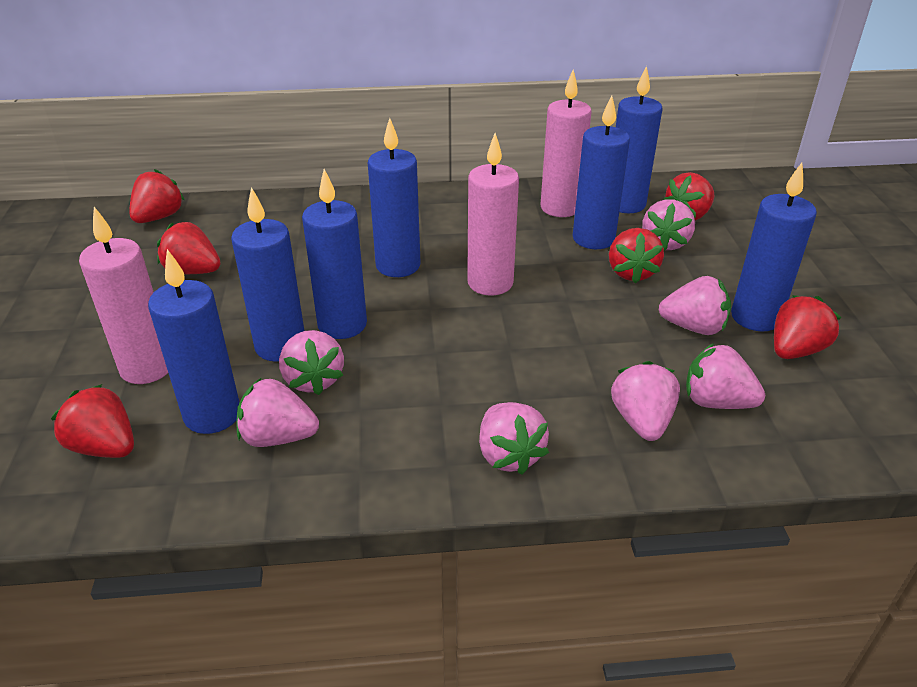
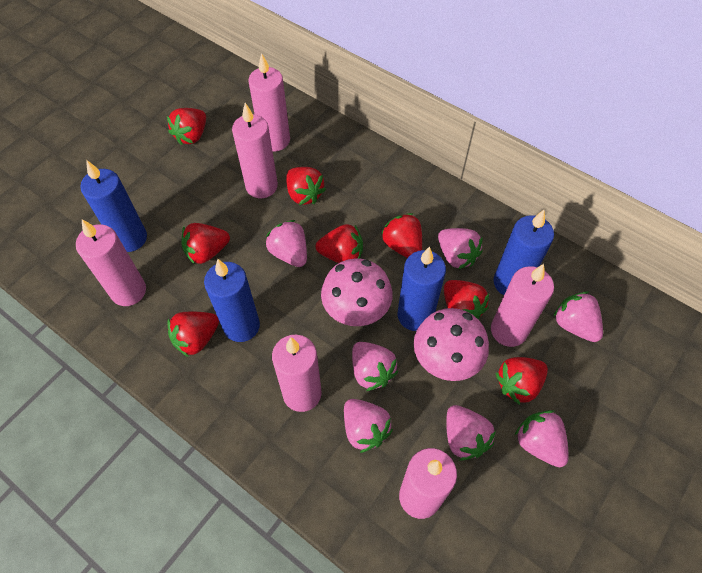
blue candle: [148,249,239,434] [231,187,304,362] [302,169,367,339] [368,118,420,277] [573,95,630,249] [616,66,662,213] [731,163,817,331] = 7 -> [80,160,147,252] [204,259,260,342] [398,246,446,331] [494,210,554,295] = 4
pink candle: [79,207,168,384] [467,133,519,296] [541,69,592,217] = 3 -> [76,219,146,306] [232,103,278,198] [248,53,290,151] [272,335,321,412] [399,448,457,519] [491,264,554,347] = 6
pink mushroom: none = 0 -> [321,258,393,326] [414,308,489,381] = 2
red strawberry: [51,384,134,458] [130,169,185,223] [157,222,221,274] [609,228,664,283] [663,172,714,221] [774,295,841,359] = 6 -> [167,108,206,145] [167,312,219,357] [182,223,230,264] [286,167,326,205] [316,224,363,263] [381,213,422,258] [444,280,489,319] [496,357,548,405] = 8

